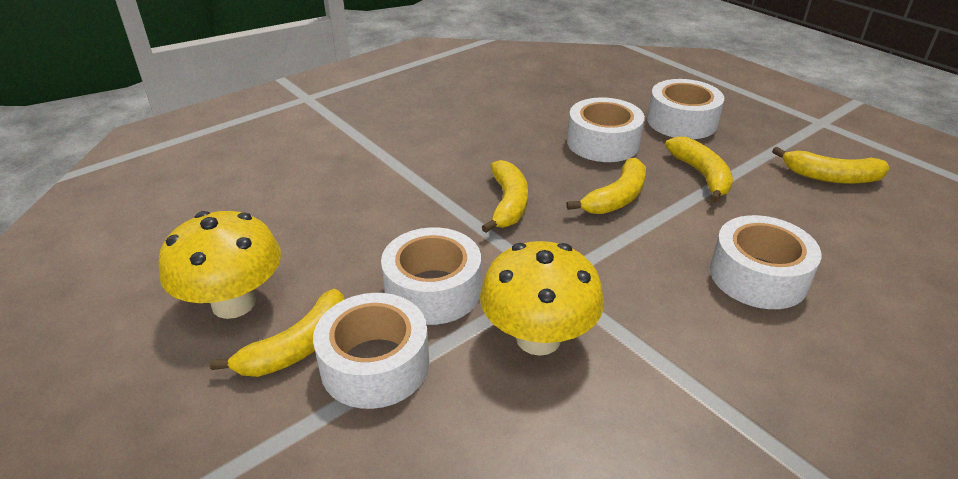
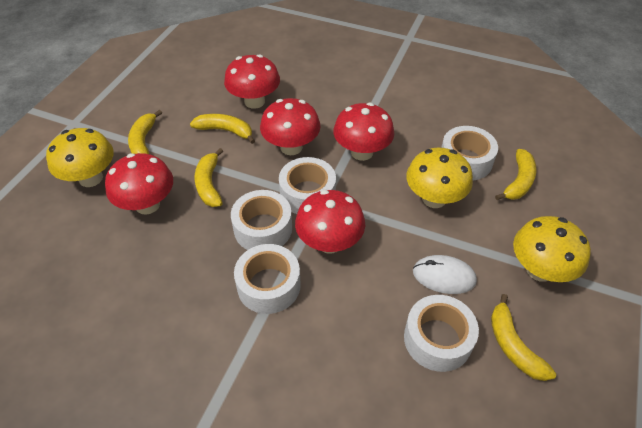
red mushroom: none = 0 -> [105,153,173,215] [224,54,280,109] [260,98,321,155] [295,190,365,254] [333,103,395,161] = 5
white mouse: none = 0 -> [413,255,477,294] = 1
yellow mushroom: [158,211,281,319] [480,241,604,356] = 2 -> [46,128,114,187] [406,148,473,208] [513,216,591,282] = 3

